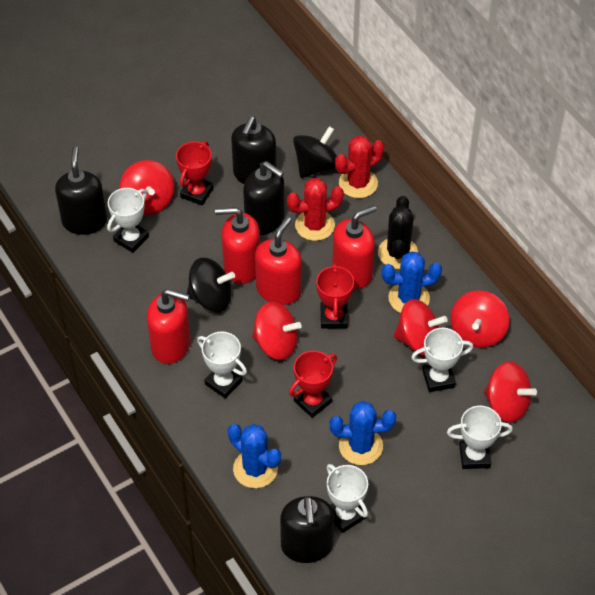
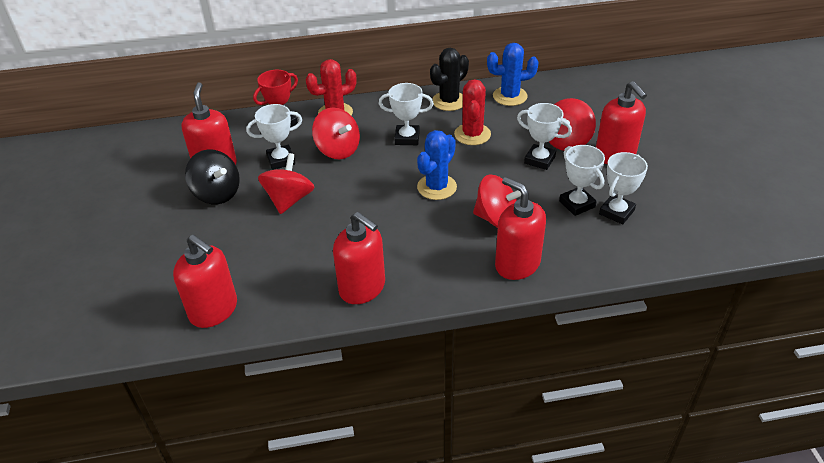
black soap dispenser: [55,146,107,235] [231,116,276,184] [243,161,285,235] [280,496,335,563] = 4 -> none = 0
black spinning top: [187,258,235,312] [293,126,337,178] = 2 -> [185,149,240,204] = 1
blue cactus: [228,424,281,488] [330,401,396,465] [382,251,442,313] = 3 -> [417,130,457,200] [487,43,539,106] = 2
red soap dispenser: [147,289,190,364] [215,207,260,284] [255,217,302,305] [332,205,377,289] = 4 -> [173,235,237,328] [181,82,237,165] [333,212,385,304] [495,177,546,280] [596,81,647,164] = 5
red spinning top: [119,160,174,215] [252,302,302,360] [394,299,448,356] [451,291,509,348] [484,362,537,423] = 5 -> [258,153,314,214] [312,107,360,159] [473,174,521,228] [549,98,596,151] = 4
red trophy: [176,141,213,205] [289,351,337,418] [316,263,354,328] = 3 -> [253,70,298,127] = 1

